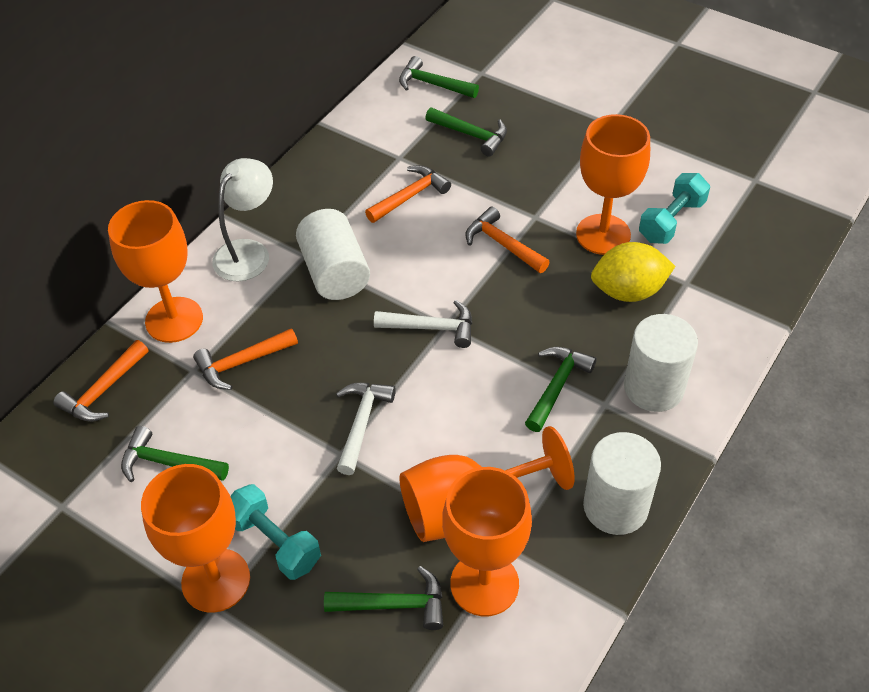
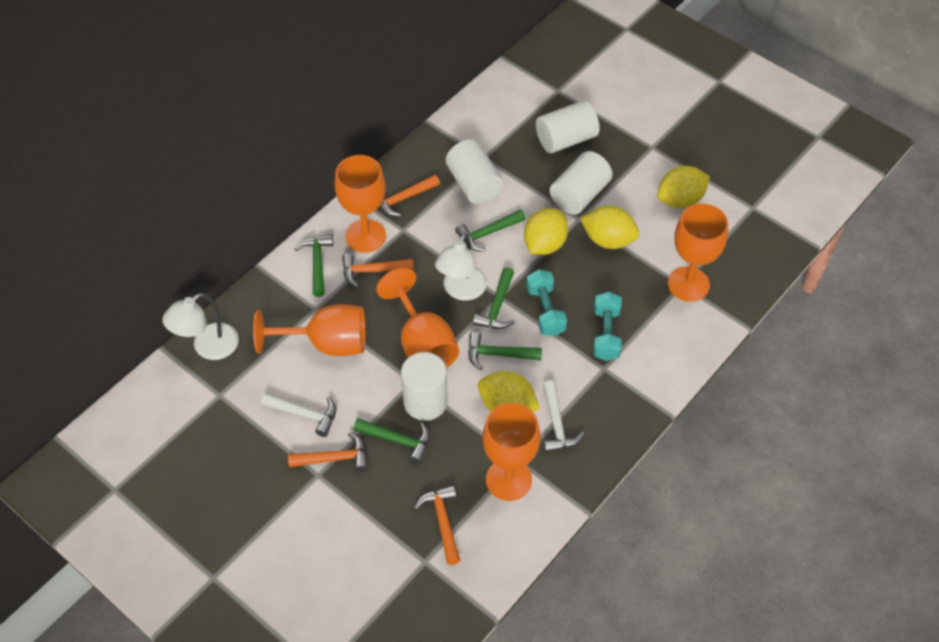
white cylinder: [296,209,370,300] [583,432,661,535] [624,314,698,412] = 3 -> [401,352,448,421] [446,140,504,205] [536,100,600,153] [550,151,613,215] = 4
white lamp: [212,158,273,281] = 1 -> [162,293,239,360] [435,233,487,301] = 2
yellow lemon: [591,242,675,302] = 1 -> [478,371,540,412] [524,208,568,255] [580,206,640,249] [657,166,710,208] = 4

